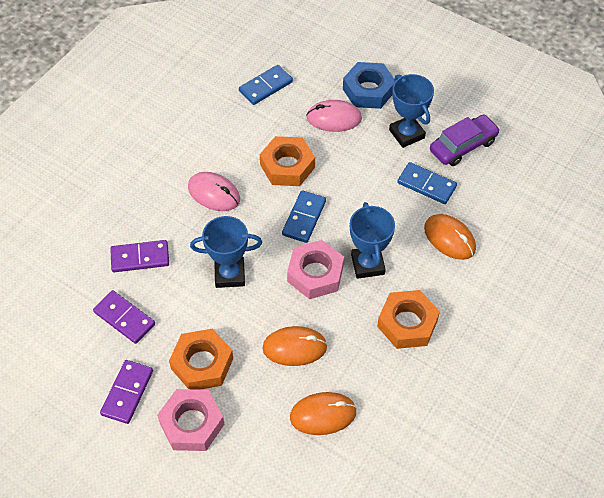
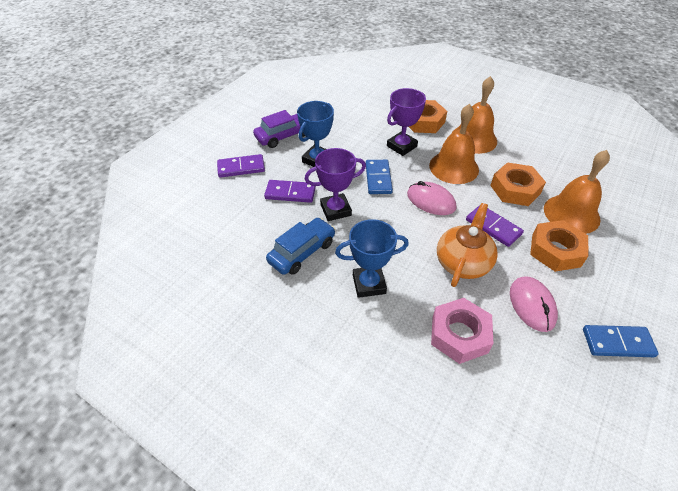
blue car: none = 0 -> [266,217,335,275] = 1
blue domino: [239,65,293,105] [282,190,326,243] [397,162,457,204] = 3 -> [366,160,393,194] [583,325,659,357] = 2
blue nut: [343,62,394,109] = 1 -> none = 0
blue trophy: [190,216,262,288] [350,202,395,279] [389,74,434,148] = 3 -> [297,101,334,167] [335,219,409,298] = 2
orange bell: none = 0 -> [429,104,479,184] [451,76,497,154] [544,150,610,234] = 3
orange mouse: [262,326,328,366] [290,392,357,435] [424,214,476,260] = 3 -> none = 0
orange teapot: none = 0 -> [437,203,498,287] = 1
pink nut: [157,389,225,451] [287,240,344,299] = 2 -> [431,298,494,364] = 1
purple trophy: none = 0 -> [305,148,366,221] [387,88,426,156] = 2

